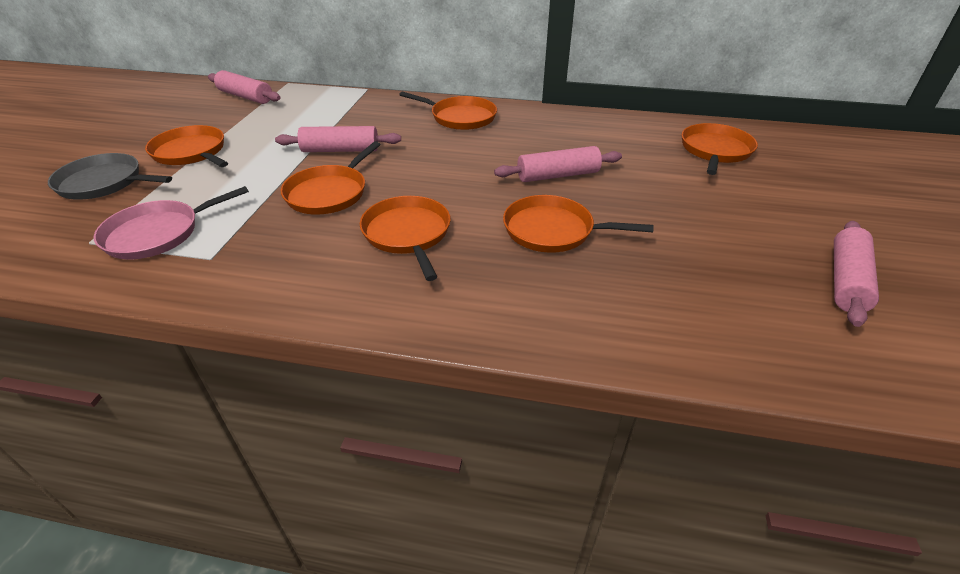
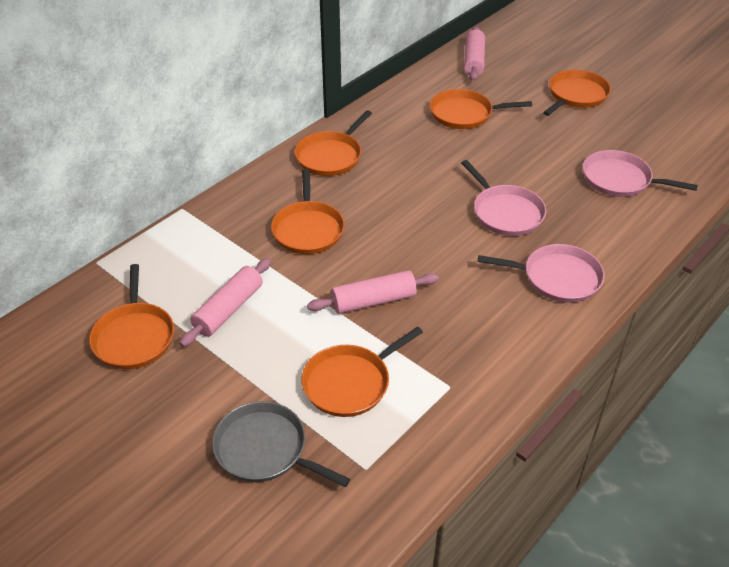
pink pan: [94,186,249,259] = 1 -> [461,160,546,236] [478,244,605,303] [583,150,698,197] = 3
pink rolling pin: [208,70,280,104] [275,126,401,152] [494,146,622,182] [834,221,879,327] = 4 -> [179,258,271,347] [307,270,439,314] [464,26,485,81] = 3

